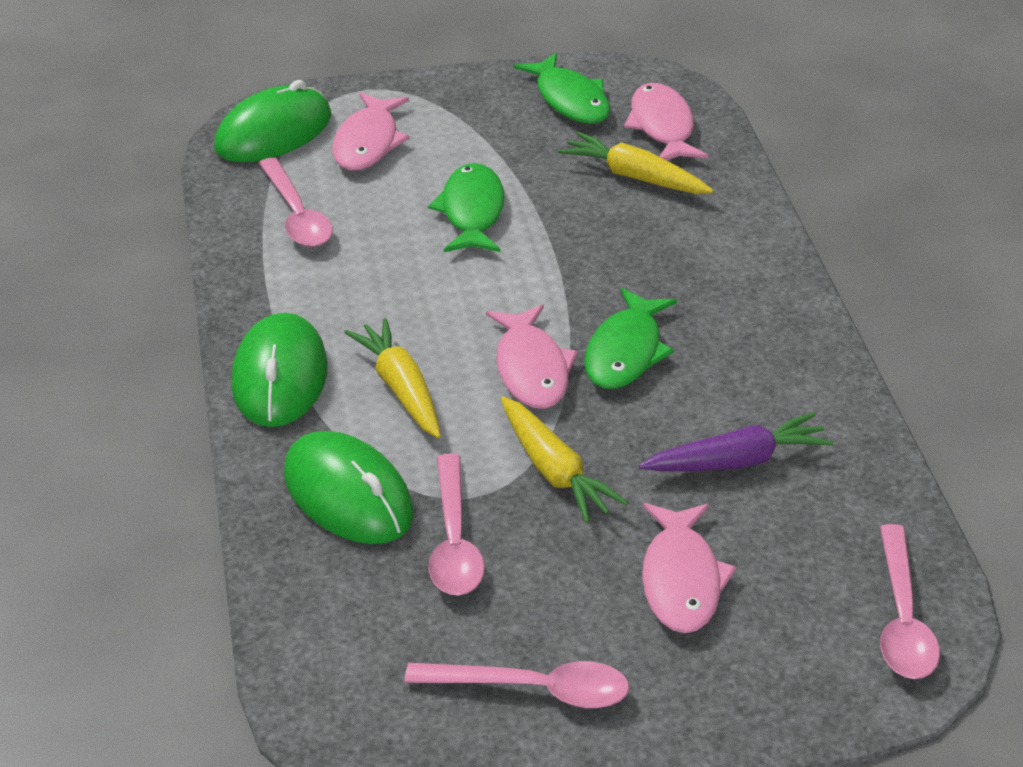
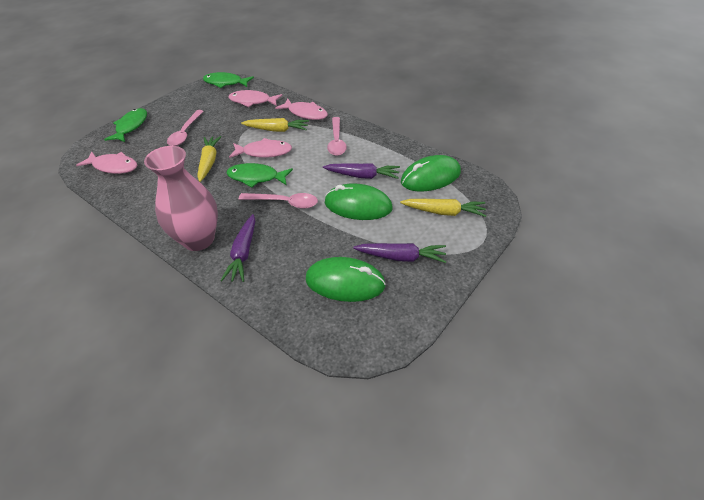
pink spoon: [259,157,333,247] [405,661,630,708] [428,454,485,596] [880,524,940,679] = 4 -> [167,110,204,146] [239,193,318,209] [327,117,347,156] = 3
pink vase: none = 0 -> [144,146,218,251] = 1
purple carrot: [639,412,834,471] = 1 -> [220,214,255,282] [323,163,400,179] [353,243,447,263] = 3

